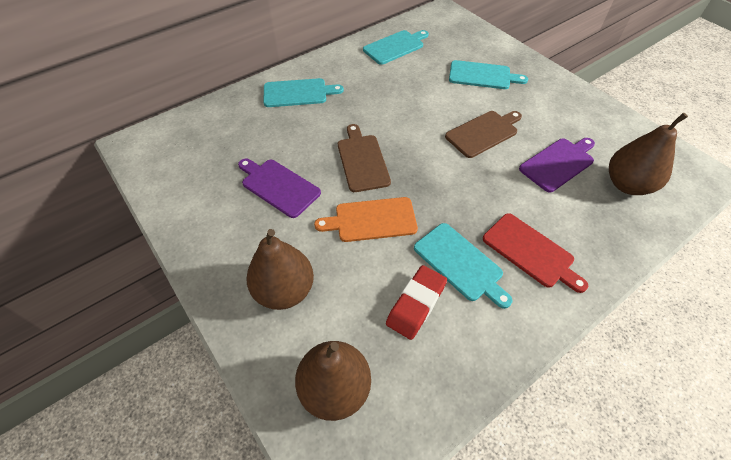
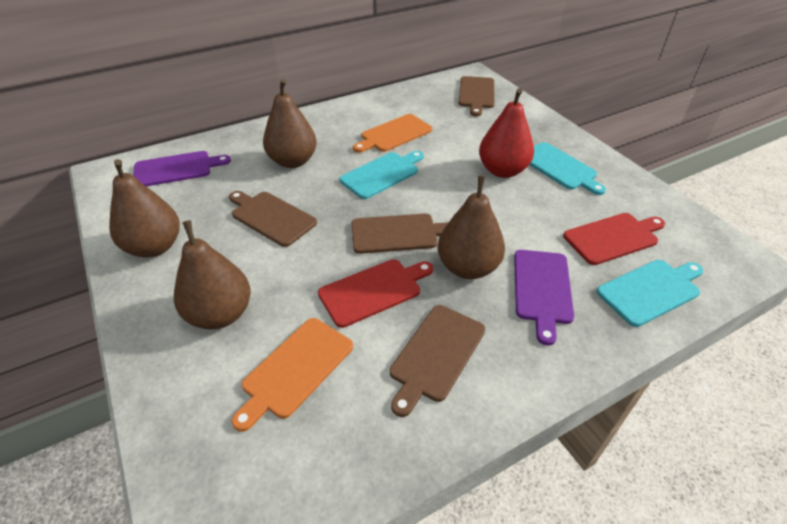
brown cutting board: [338,124,391,192] [445,111,522,158] = 2 -> [229,191,317,247] [352,213,449,254] [390,305,485,417] [459,76,495,116] = 4
brown pear: [246,229,314,310] [295,341,371,421] [609,112,688,195] = 3 -> [109,159,180,258] [174,220,251,329] [263,79,317,168] [438,175,505,279] = 4
orange cutting board: [314,197,418,242] = 1 -> [231,318,353,432] [353,114,432,153] = 2
red cutting board: [483,213,588,293] = 1 -> [318,259,433,328] [563,213,665,265] = 2
red eraser: [386,265,447,340] = 1 -> none = 0
red pear: none = 0 -> [479,88,534,178] = 1
turquoise cutting board: [263,78,344,107] [363,30,429,65] [414,223,512,309] [449,60,528,89] = 4 -> [339,151,424,199] [529,142,606,195] [597,260,703,327] = 3

